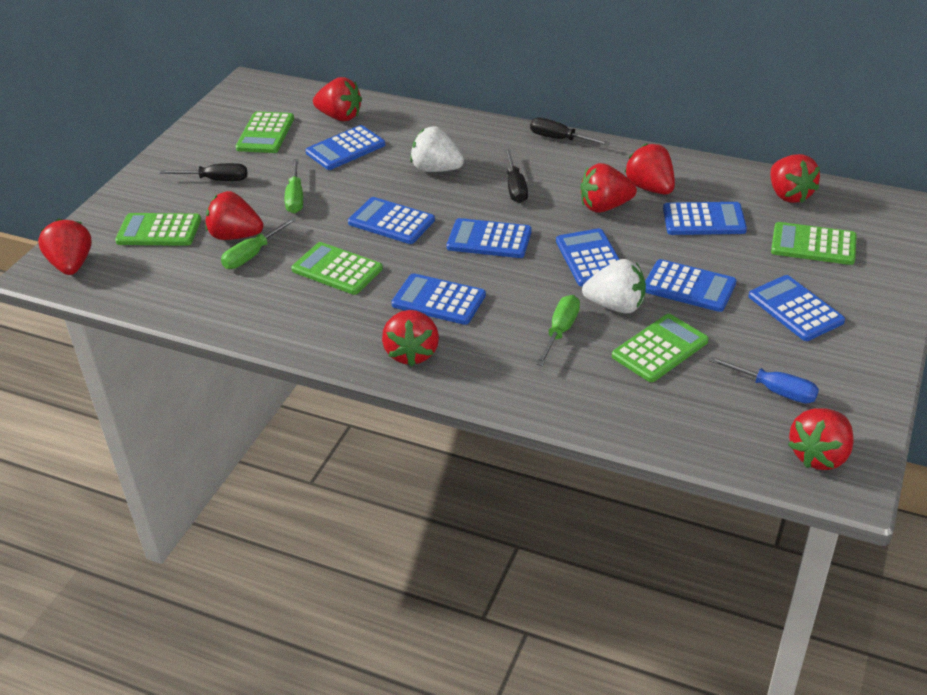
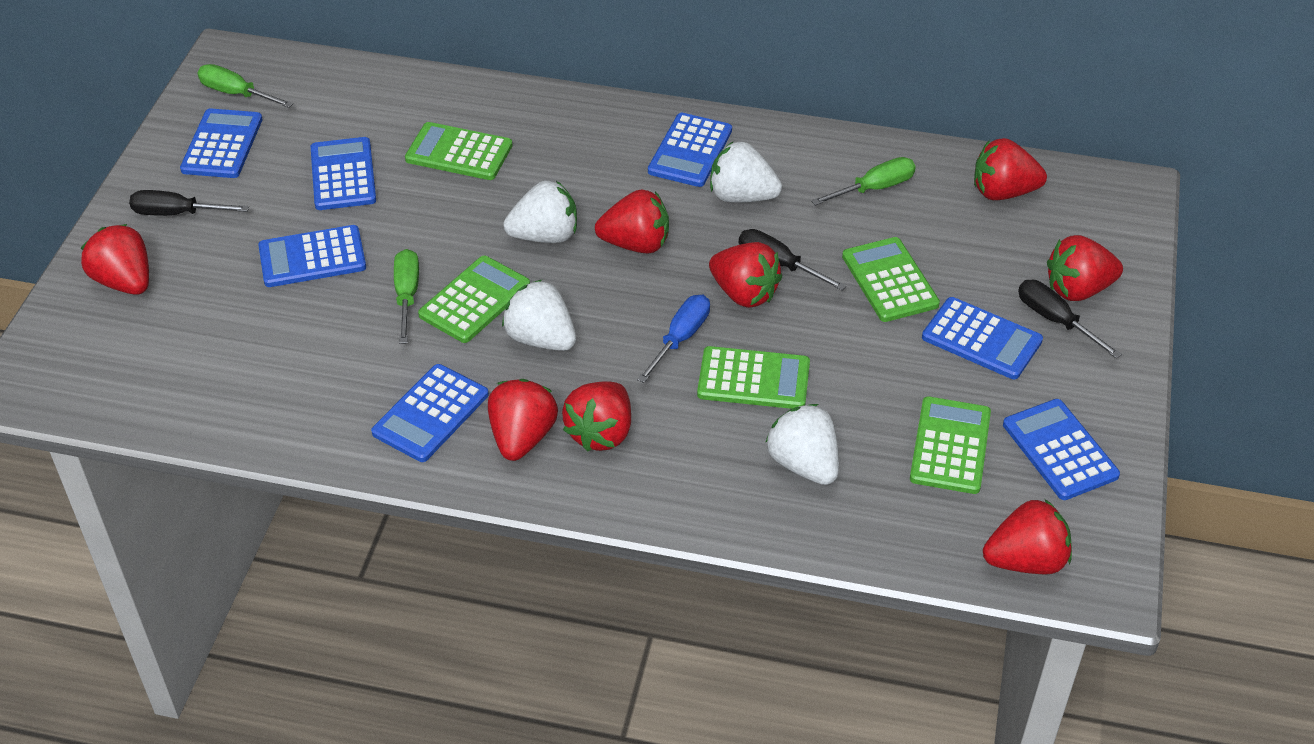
blue calculator: [306,125,385,170] [348,197,435,244] [391,273,486,325] [447,218,532,258] [556,228,620,287] [645,259,737,312] [663,202,747,235] [749,275,845,341] = 8 -> [180,108,263,178] [258,225,366,287] [310,137,376,210] [371,364,489,462] [648,113,732,187] [922,297,1043,379] [1003,399,1120,500] = 7
white strawberry: [410,126,464,172] [582,259,646,314] = 2 -> [502,280,576,351] [503,181,577,243] [710,141,782,203] [765,404,839,485] = 4

